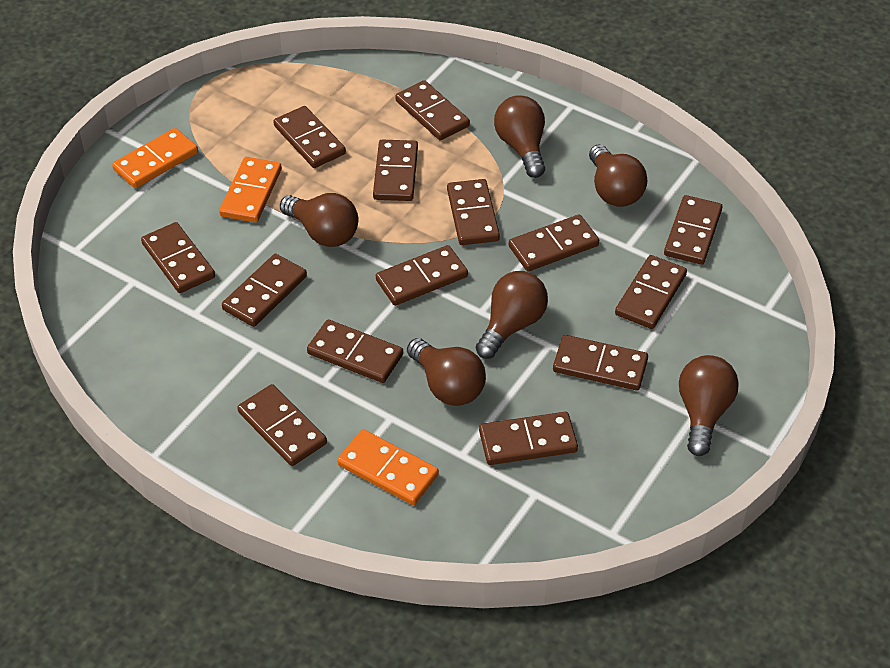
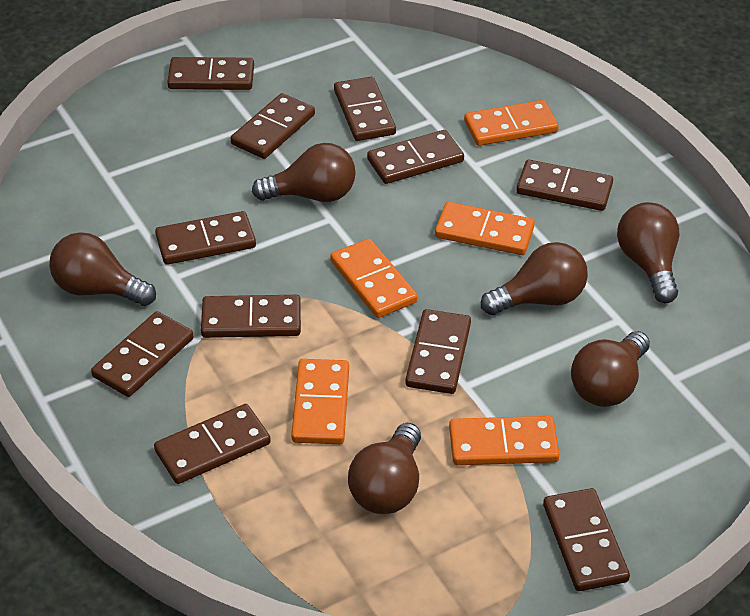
brown domino: [141,222,215,293] [222,254,307,327] [237,384,327,466] [273,106,346,168] [307,320,403,383] [373,140,418,201] [376,245,468,306] [395,80,470,140] [447,179,500,245] [479,412,578,465] [509,214,599,271] [553,335,648,390] [615,255,687,329] [664,195,722,265] = 14 -> [91,311,193,397] [154,404,271,484] [155,211,256,265] [167,57,254,90] [201,295,301,338] [231,93,315,159] [334,77,396,141] [367,130,464,184] [405,309,471,394] [516,160,613,211] [543,488,630,591] = 11
orange domino: [112,128,198,188] [219,157,282,223] [337,429,439,505] = 3 -> [291,359,349,444] [330,239,418,318] [435,202,535,255] [449,416,560,465] [464,100,559,146] = 5

